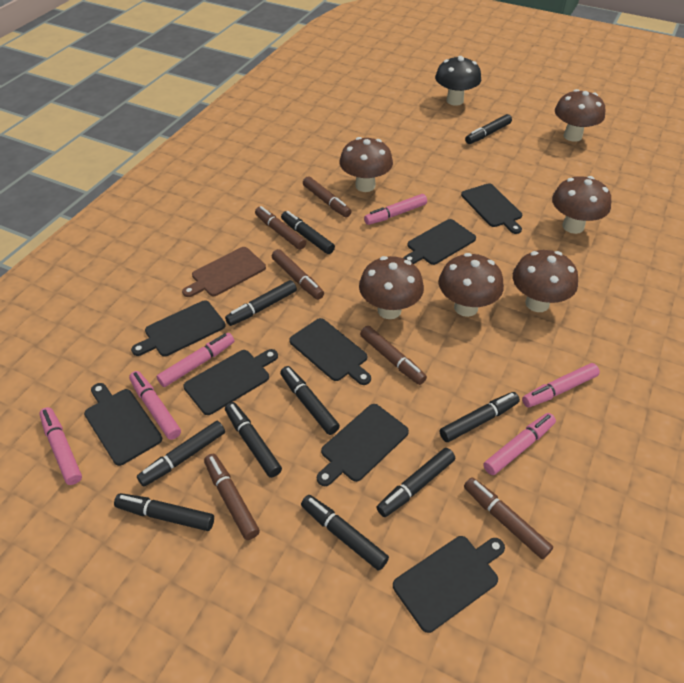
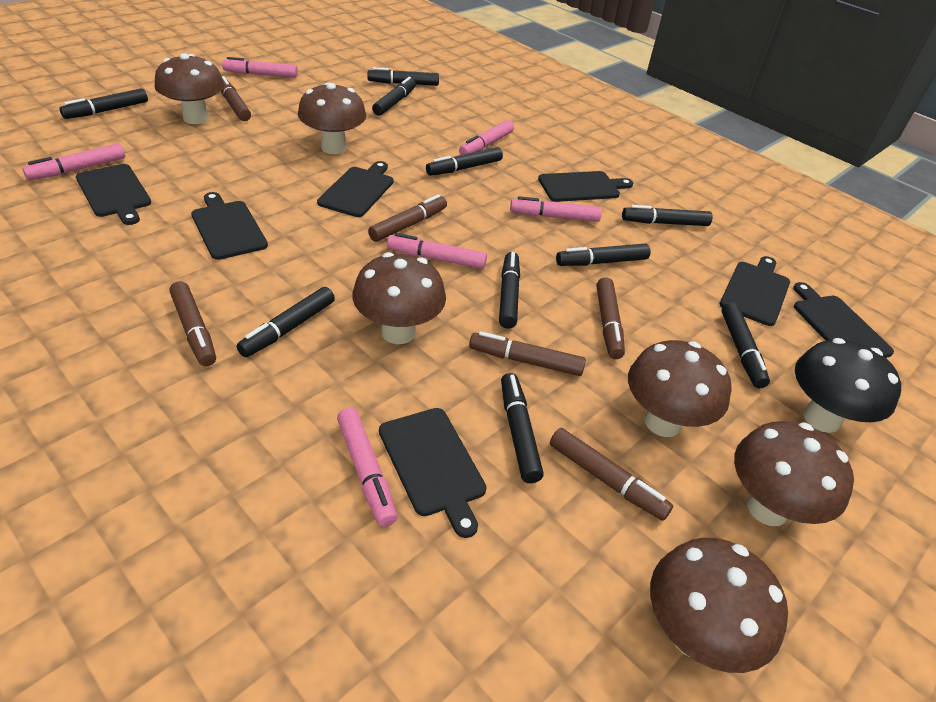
black cutting board: [84,383,162,466] [131,300,226,357] [183,349,278,415] [289,318,371,385] [317,404,409,486] [393,536,505,633] [403,219,476,265] [461,183,522,234] = 8 -> [76,164,151,225] [191,192,268,260] [317,161,393,217] [379,408,487,538] [538,171,633,202] [719,256,790,326] [793,282,894,358] = 7
brown cutting board: [182,247,266,297] = 1 -> none = 0

